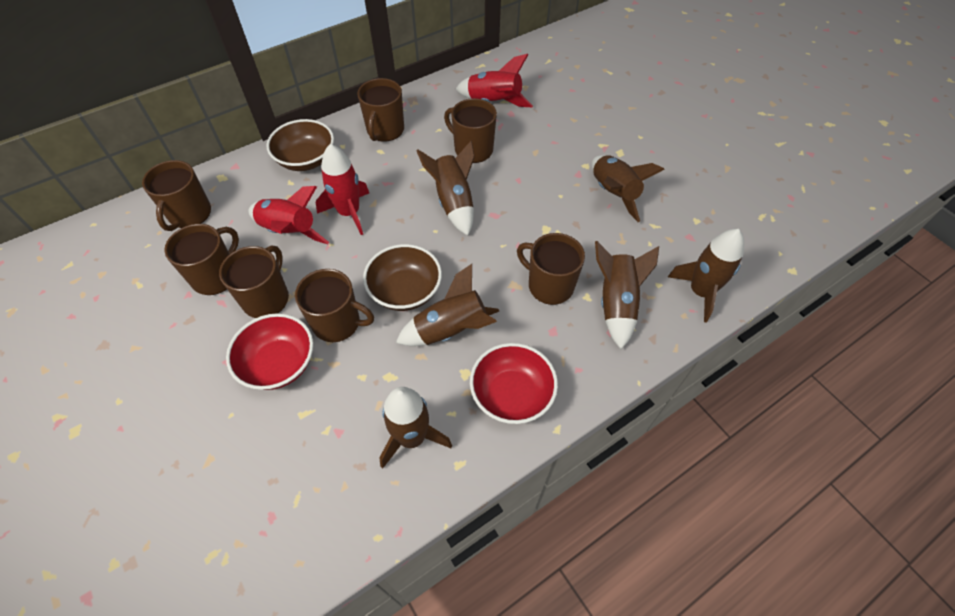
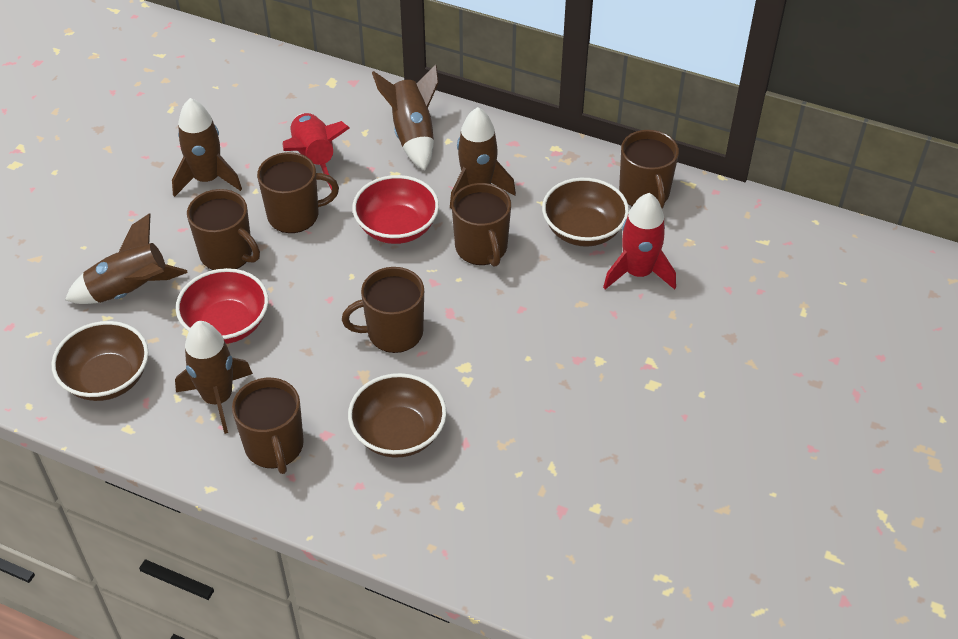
brown bowl: [266,119,334,171] [363,244,442,311] = 2 -> [52,321,148,401] [348,373,446,458] [542,178,629,247] = 3
brown mug: [142,160,211,231] [164,224,239,295] [219,245,289,318] [295,269,374,342] [358,78,404,142] [444,98,497,163] [517,233,585,305] = 7 -> [187,189,260,270] [232,378,304,474] [257,152,339,233] [342,267,424,353] [452,183,511,267] [619,130,679,209] = 6
brown rocket: [380,387,452,469] [396,264,499,346] [417,141,475,236] [592,155,665,222] [595,241,659,349] [668,229,744,322] = 6 -> [65,213,188,304] [172,98,242,197] [175,321,253,434] [372,65,439,171] [450,107,516,209] = 5
red rocket: [248,186,329,244] [316,144,369,235] [456,54,533,107] = 3 -> [282,113,350,190] [603,193,676,290] = 2

